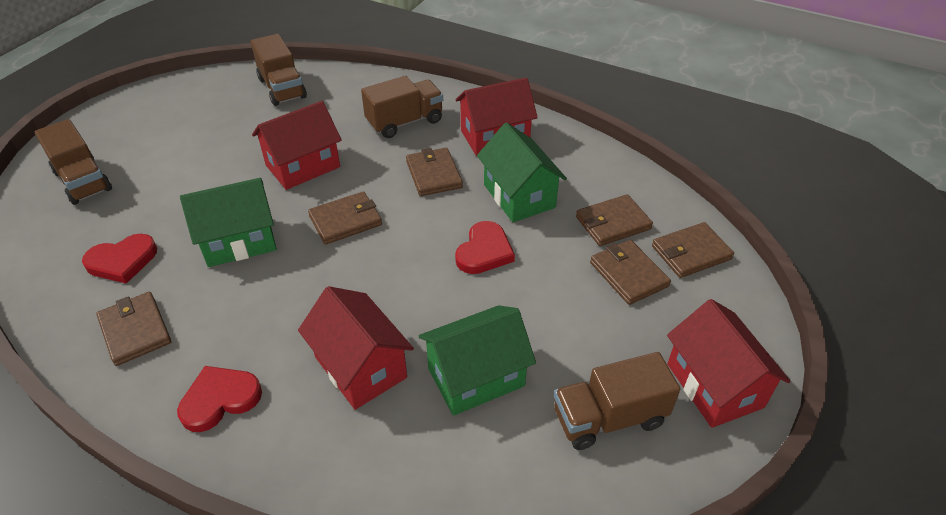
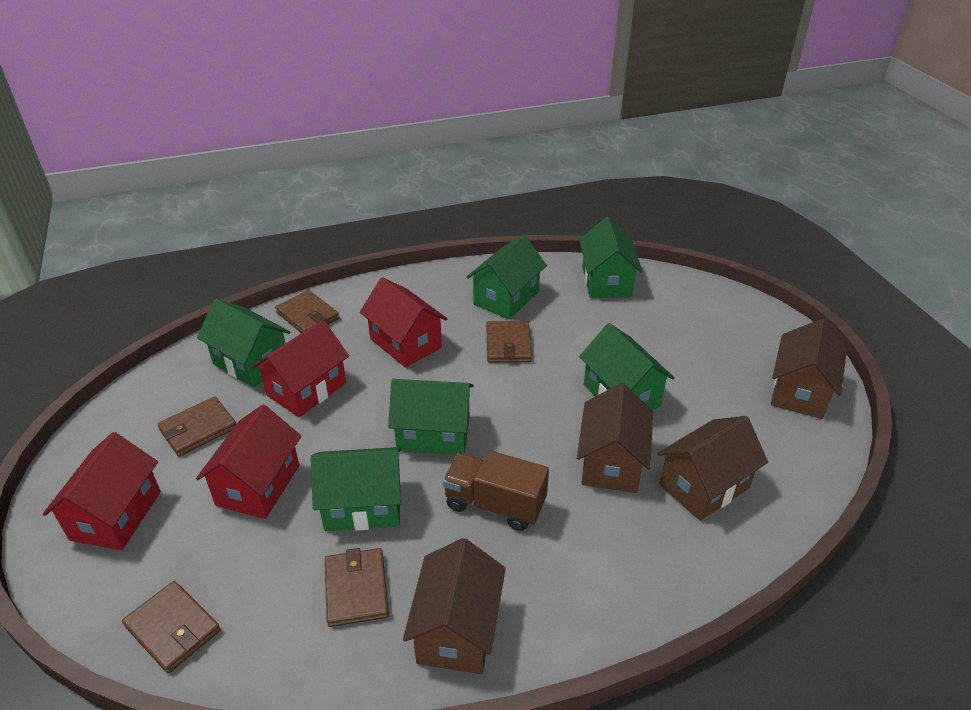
brown house: none = 0 -> [403,538,506,674] [577,383,653,493] [657,416,768,521] [771,319,847,419] = 4
brown truck: [35,119,112,205] [251,34,307,106] [361,76,443,138] [554,352,680,450] = 4 -> [443,450,549,531] = 1
brown wallet: [96,292,171,366] [308,191,382,245] [406,148,463,196] [576,194,653,246] [590,240,671,305] [652,222,734,278] = 6 -> [122,581,221,674] [157,396,236,457] [275,290,339,333] [325,548,389,627] [486,321,532,363] = 5
green house: [180,178,277,267] [419,305,536,416] [477,123,567,222] = 3 -> [197,299,291,388] [311,447,401,531] [388,379,473,455] [467,235,547,319] [579,217,643,298] [579,323,674,410] = 6
red heart: [82,234,157,284] [177,366,262,432] [455,221,515,274] = 3 -> none = 0

